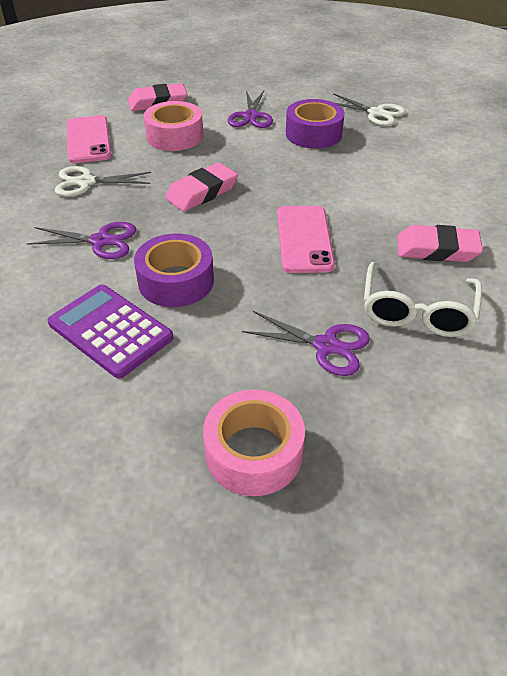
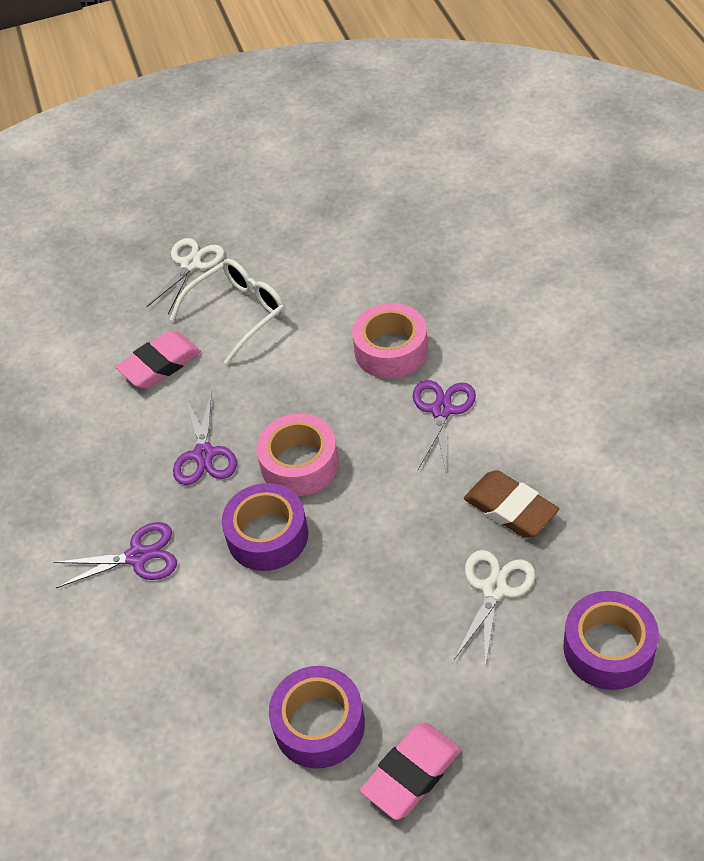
brown eraser: none = 0 -> [464,470,559,538] = 1
pink eraser: [128,83,187,111] [165,162,238,211] [398,225,483,262] = 3 -> [116,331,201,389] [360,722,461,820] = 2
pink phone: [67,115,112,163] [277,206,335,273] = 2 -> none = 0
purple calculator: [47,284,174,378] = 1 -> none = 0
purple tape: [134,234,214,307] [286,99,345,149] = 2 -> [222,483,308,571] [269,666,365,769] [563,591,659,690] = 3

